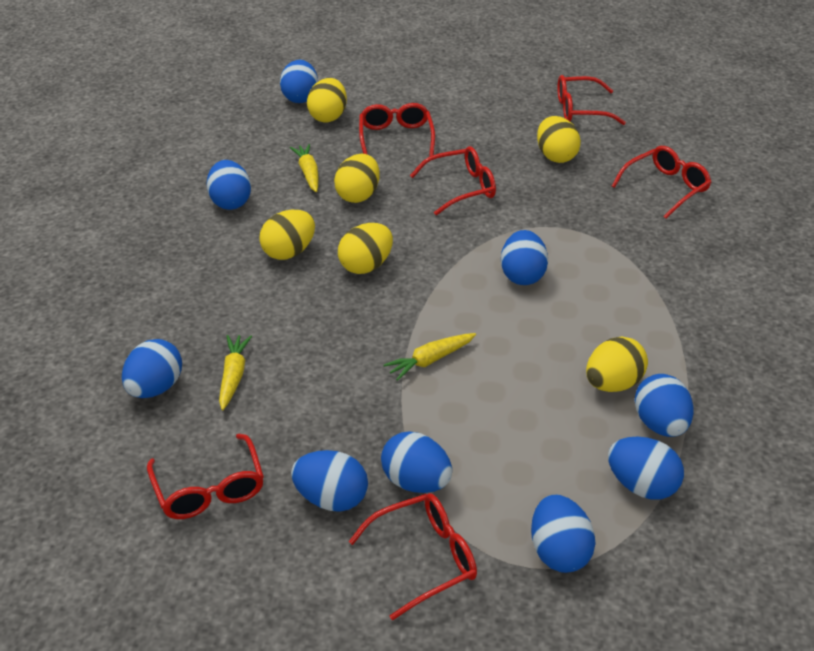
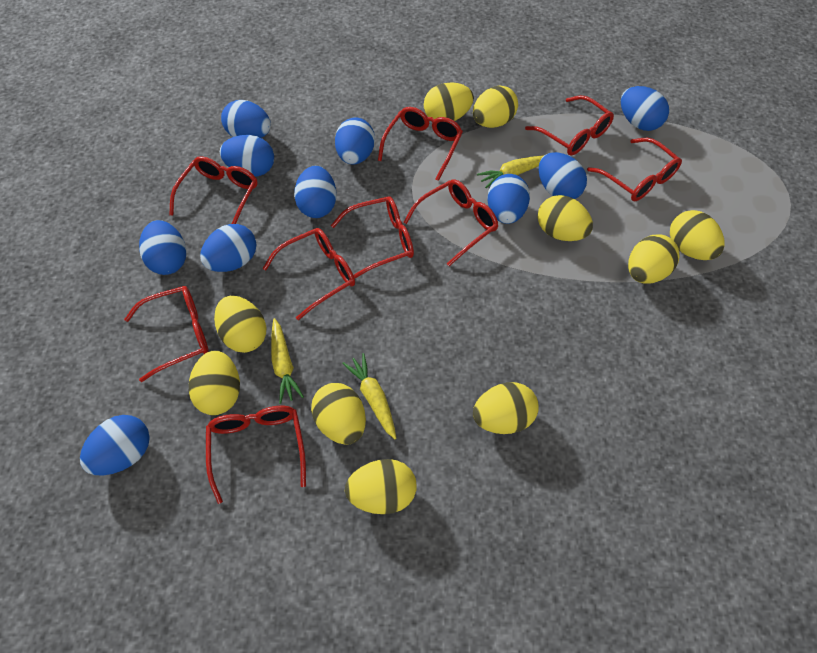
blue egg: [122,339,182,398] [207,160,251,210] [280,60,318,103] [291,450,368,512] [381,432,452,493] [501,230,548,285] [531,495,596,573] [608,437,684,500] [635,374,694,437] = 9 -> [80,415,150,475] [139,220,186,275] [200,224,256,272] [220,135,274,177] [221,100,271,138] [294,166,337,218] [335,118,375,165] [487,174,530,224] [539,152,587,199] [621,86,669,131] = 10
red glasses: [147,434,264,519] [348,493,477,621] [359,103,435,157] [410,146,496,215] [558,75,626,125] [612,146,712,219] = 6 -> [124,286,209,382] [169,156,258,224] [206,406,306,504] [263,228,355,320] [331,196,414,278] [378,107,463,181] [404,179,498,266] [525,95,614,156] [587,138,682,201] = 9
yellow egg: [259,210,315,260] [307,78,347,122] [334,153,380,203] [338,223,393,274] [537,116,581,163] [586,336,648,392] = 6 -> [189,350,240,415] [214,295,266,353] [311,383,366,445] [345,459,417,514] [424,82,474,121] [473,85,518,128] [473,382,538,434] [538,195,593,241] [628,234,679,284] [670,210,724,260] = 10

